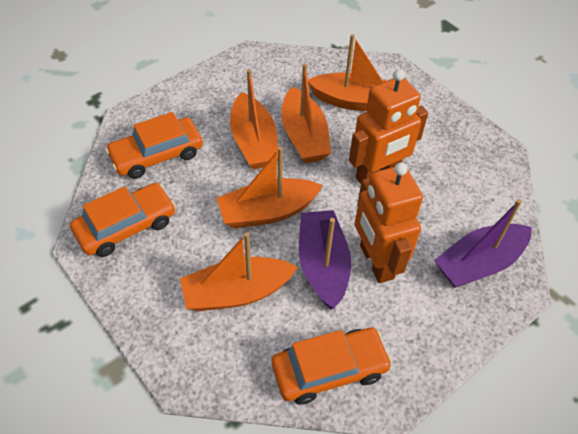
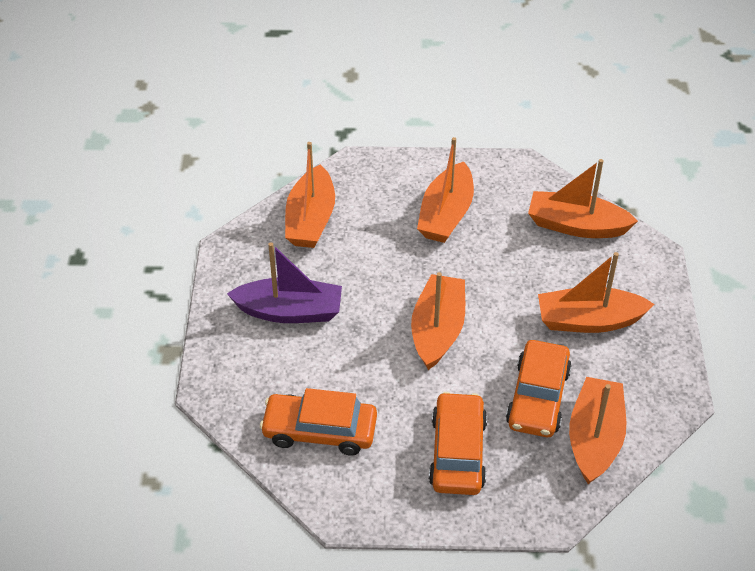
orange boat: [180,232,298,311] [216,147,323,228] [230,69,278,169] [281,63,331,163] [308,34,386,111] = 5 -> [285,142,335,248] [411,272,465,370] [417,137,474,243] [528,159,638,238] [538,252,655,333] [569,377,626,484] = 6
orange robot: [349,69,428,184] [355,162,423,283] = 2 -> none = 0
purple boat: [299,210,351,309] [434,199,532,288] = 2 -> [227,242,342,323] = 1

